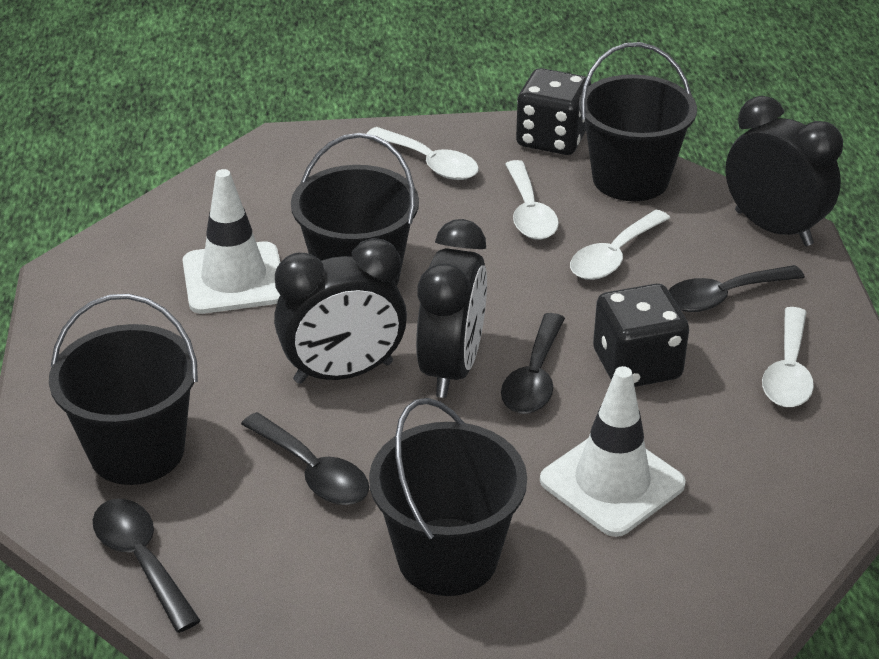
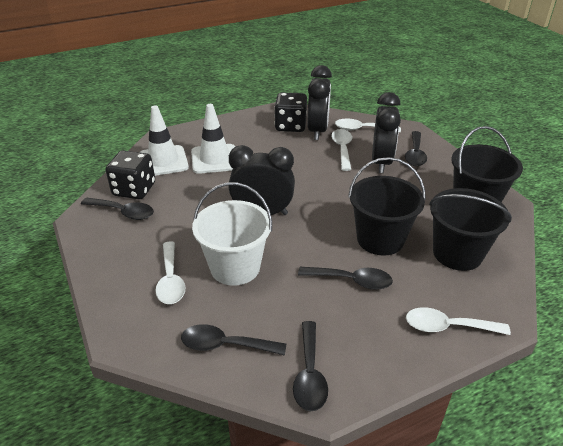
black bucket: [49,294,198,485] [291,133,419,285] [369,398,527,596] [579,42,697,201] = 4 -> [348,157,426,255] [429,188,512,271] [451,126,523,203] = 3
black spoon: [93,499,201,633] [241,412,369,505] [501,313,565,414] [668,265,805,312] = 4 -> [81,198,154,220] [181,324,286,356] [293,321,328,411] [298,267,393,290] [405,131,427,166] = 5
white bucket: none = 0 -> [192,182,272,286] = 1

